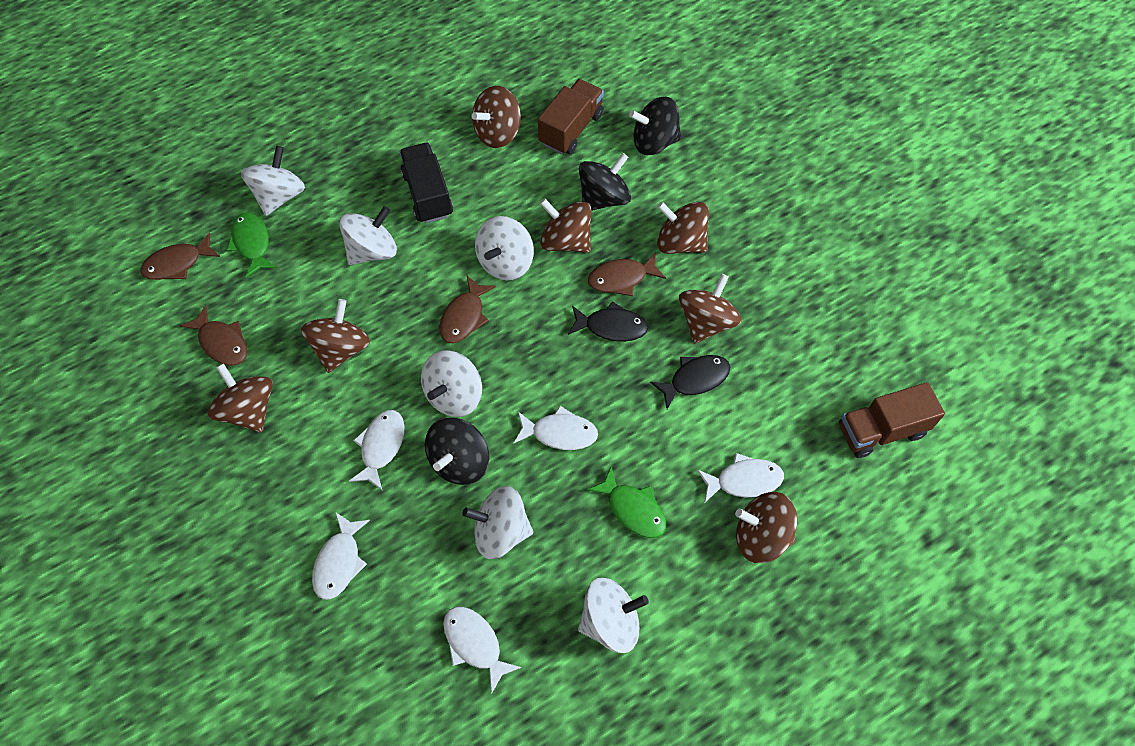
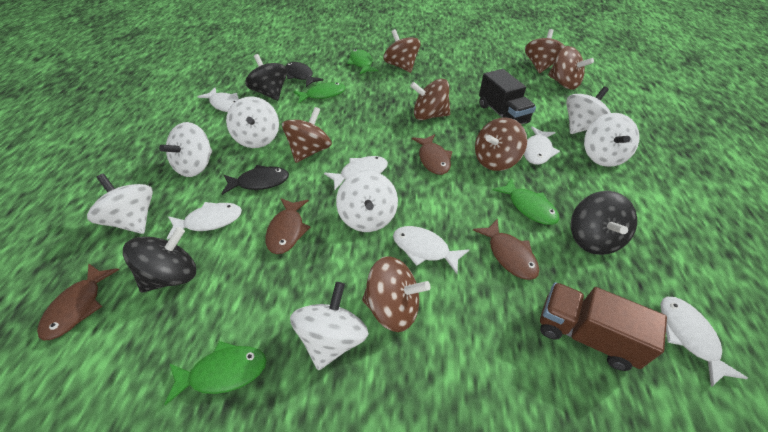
brown truck: [538,79,604,154] [839,382,945,458] = 2 -> [540,282,667,371] = 1
green fish: [227,212,277,278] [587,466,666,538] = 2 -> [164,341,267,405] [294,82,346,104] [347,49,379,74] [492,178,559,225] = 4
white fish: [312,512,370,600] [349,410,404,491] [443,607,522,694] [513,406,598,450] [697,453,784,502] = 5 -> [167,202,242,240] [197,88,239,112] [324,156,388,190] [393,226,469,274] [524,126,560,165] [661,297,748,387] = 6
white spinning top: [241,146,305,216] [339,206,397,265] [421,350,482,417] [462,486,533,559] [475,216,534,280] [578,578,649,653] = 6 -> [87,174,153,234] [159,122,212,177] [226,96,279,148] [290,282,369,370] [336,171,398,232] [566,86,611,134] [584,113,640,167] = 7

